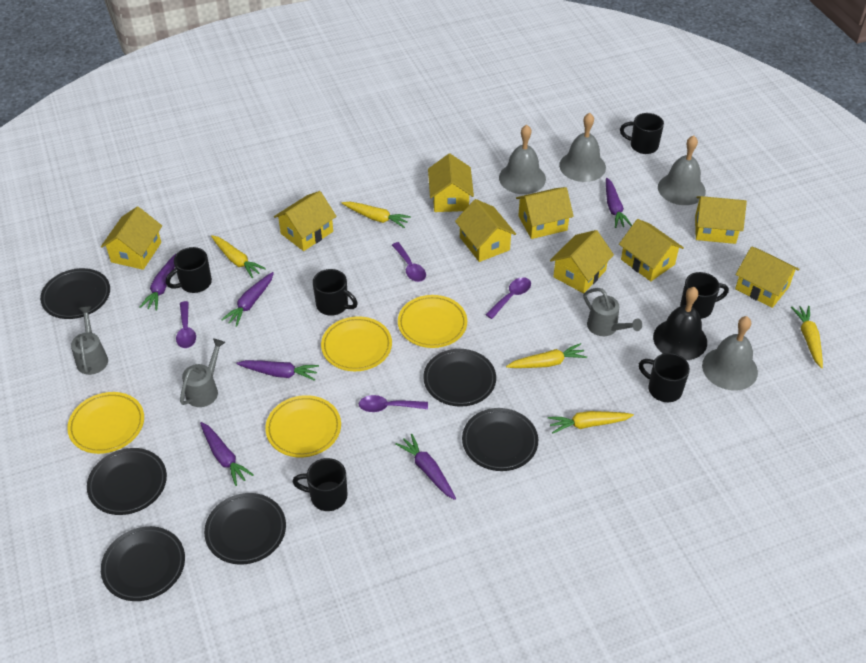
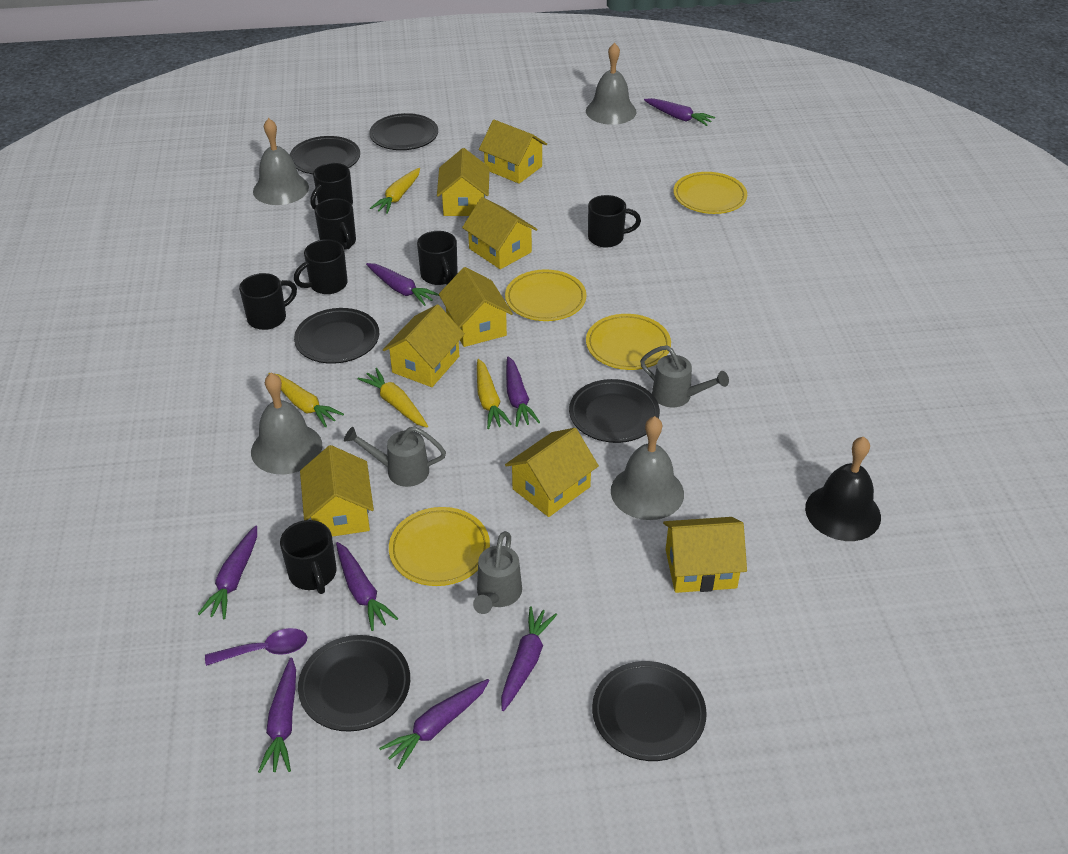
black mug: [166,247,212,293] [293,458,347,511] [313,269,358,316] [620,113,664,154] [639,353,690,402] [680,272,729,319] = 6 -> [239,273,297,330] [280,520,337,594] [294,239,348,294] [310,163,353,210] [315,198,356,250] [417,231,458,285] [588,195,641,248] = 7
purple carrot: [139,254,176,311] [200,422,254,486] [221,272,274,327] [236,360,319,381] [395,434,456,500] [606,178,632,228] = 6 -> [198,525,257,619] [258,658,296,773] [336,542,398,631] [366,263,439,306] [379,679,490,769] [501,606,557,711] [506,356,540,427] [644,98,715,126] = 8
purple spoon: [176,301,196,348] [359,395,428,412] [392,242,426,282] [485,277,531,319] = 4 -> [205,628,307,666] = 1
yellow carrot: [211,235,266,278] [342,202,411,228] [506,343,587,368] [548,411,634,434] [791,306,823,368] = 5 -> [268,373,344,427] [358,368,428,427] [370,168,420,214] [477,359,512,429] = 4
yellow house: [101,206,162,270] [274,191,337,251] [428,154,474,212] [455,199,516,262] [516,187,574,239] [550,230,614,294] [619,219,684,281] [695,196,747,244] [735,247,800,308] = 9 -> [300,445,374,537] [383,304,465,387] [437,148,490,216] [439,267,513,347] [462,197,537,269] [479,120,547,184] [505,428,599,517] [663,517,747,593] = 8

